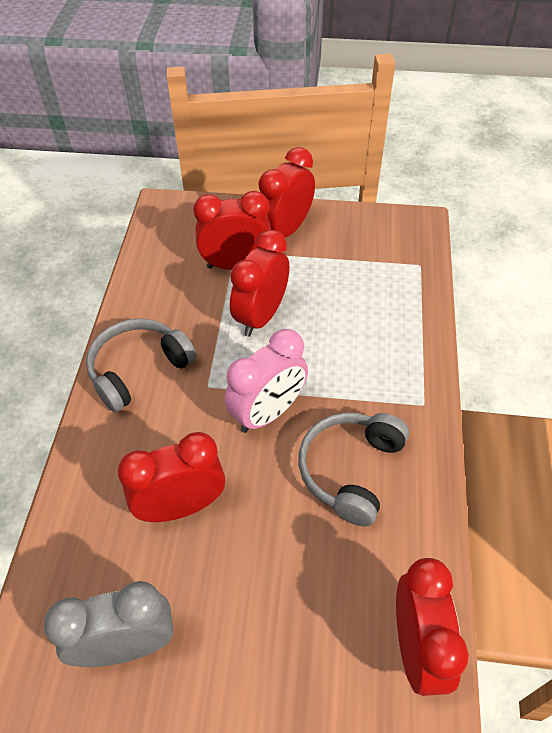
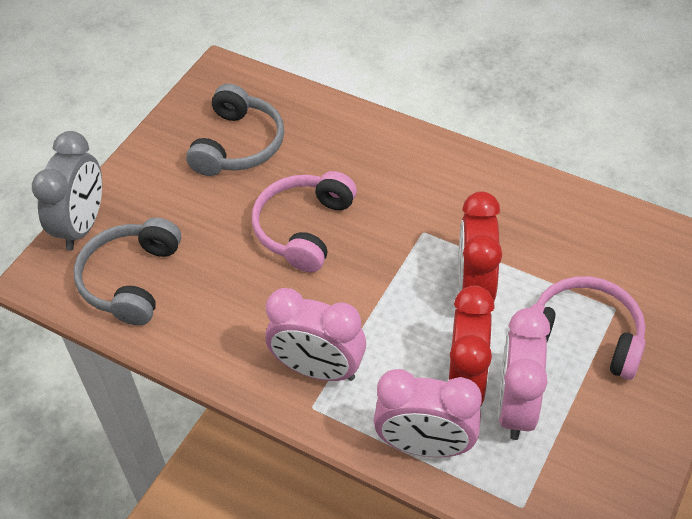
pink clock: [224,329,308,433] = 1 -> [266,288,366,381] [373,369,482,457] [498,308,550,440] = 3
pink headphones: none = 0 -> [252,171,357,272] [531,276,646,380] = 2
red clock: [117,432,225,522] [193,191,271,270] [230,229,289,337] [259,147,315,237] [396,558,469,696] = 5 -> [449,286,495,406] [458,191,502,301] = 2

